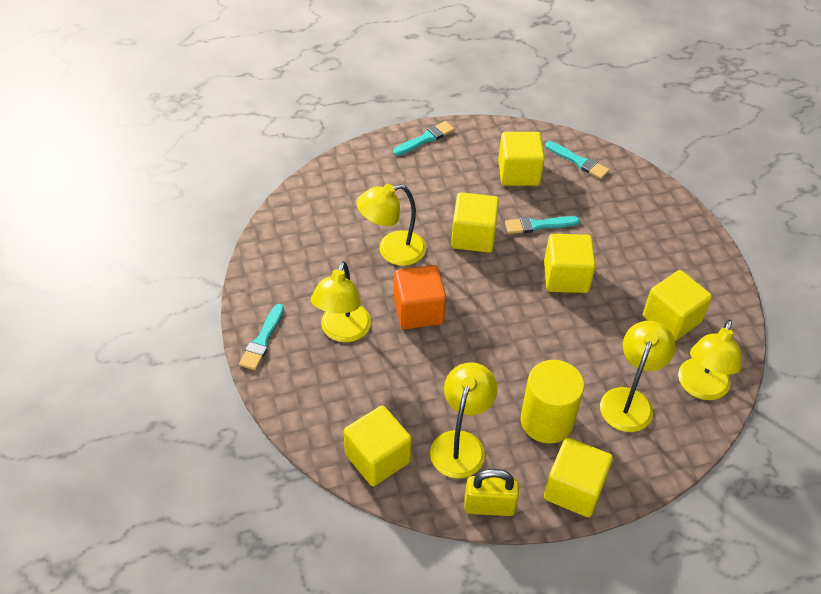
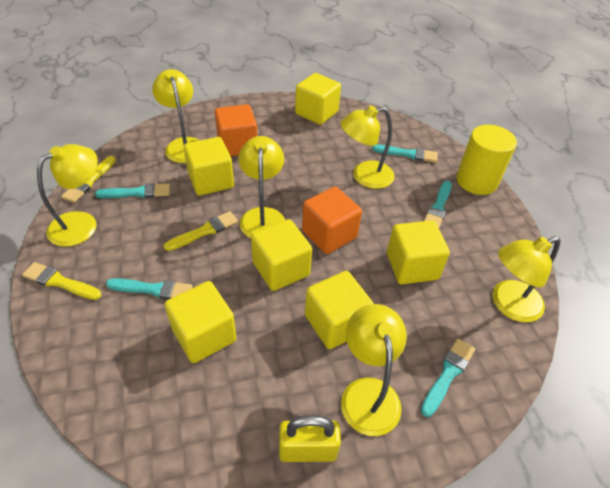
orange cube: [394,265,446,329] = 1 -> [215,104,257,156] [302,187,362,254] = 2
turquoise brush: [239,304,284,370] [393,121,454,156] [505,216,580,234] [545,141,610,179] = 4 -> [95,183,170,198] [106,278,192,300] [372,144,438,163] [421,338,475,417] [424,181,452,228] = 5
yellow brush: none = 0 -> [22,262,101,300] [61,156,116,203] [164,211,238,251] = 3
yellow lamp: [311,261,371,342] [356,184,426,266] [430,362,497,478] [600,321,675,432] [678,319,742,400] = 5 -> [37,144,98,247] [152,69,200,163] [238,136,285,238] [340,106,394,189] [341,304,407,436] [493,236,560,322] = 6

